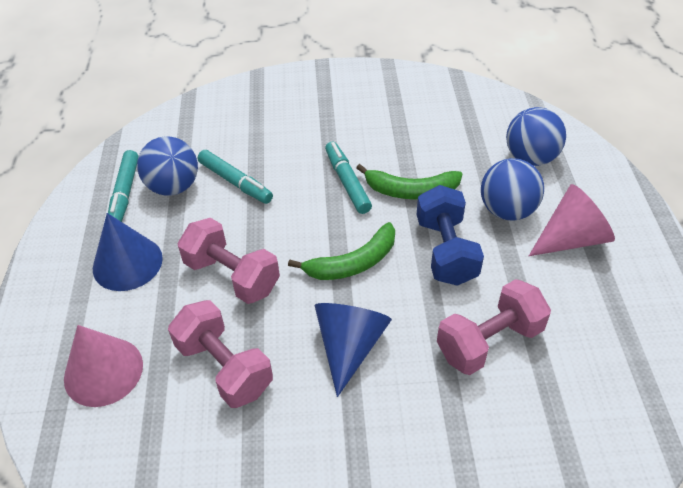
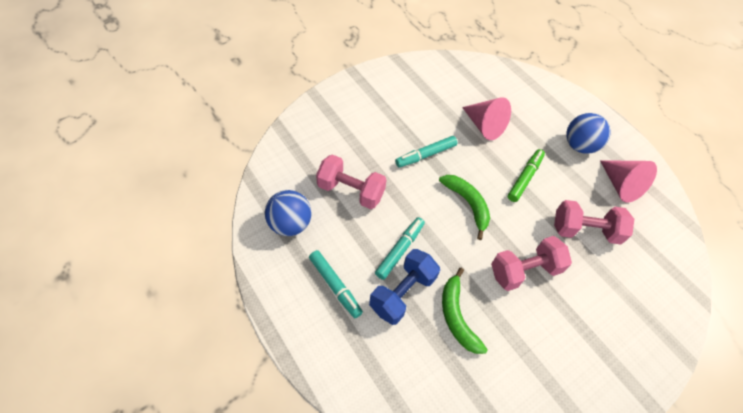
blue ball: [137,136,198,196] [481,158,544,220] [506,107,566,166] = 3 -> [265,190,311,236] [566,113,611,154] = 2
blue cone: [93,213,163,291] [315,303,392,397] = 2 -> none = 0
green marker: none = 0 -> [508,149,545,202] = 1

